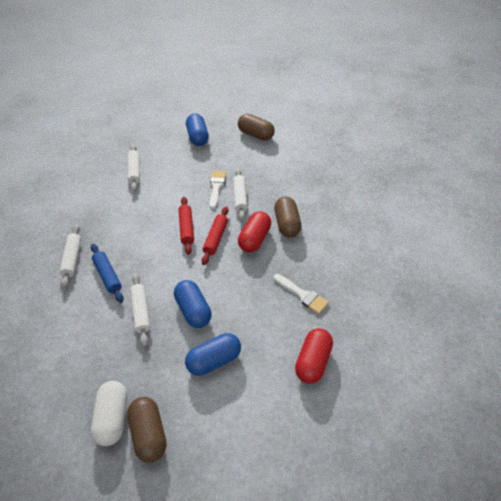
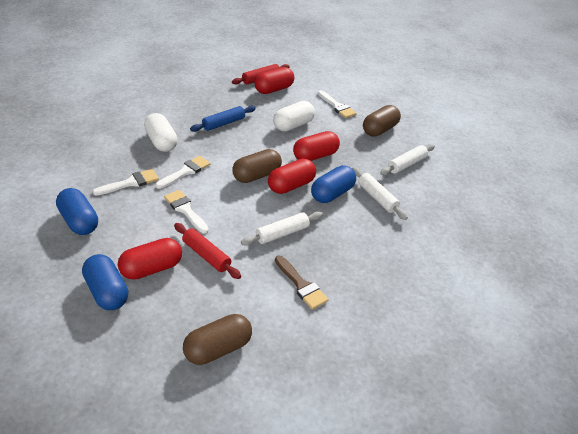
brown brush: none = 0 -> [275,256,329,310] = 1
red capsule: [238,211,271,252] [295,328,333,384] = 2 -> [118,238,182,280] [255,67,294,94] [268,159,316,194] [293,131,340,161] = 4
white brush: [210,171,226,209] [274,274,329,314] = 2 -> [93,169,159,196] [156,156,210,189] [164,190,209,234] [318,90,357,118] = 4
white capsule: [91,381,127,446] = 1 -> [144,113,177,152] [273,101,315,132] = 2
white rolling pin: [60,224,81,289] [128,144,140,192] [130,273,150,347] [233,168,248,221] = 4 -> [241,211,323,246] [352,167,408,220] [380,144,435,175] = 3

